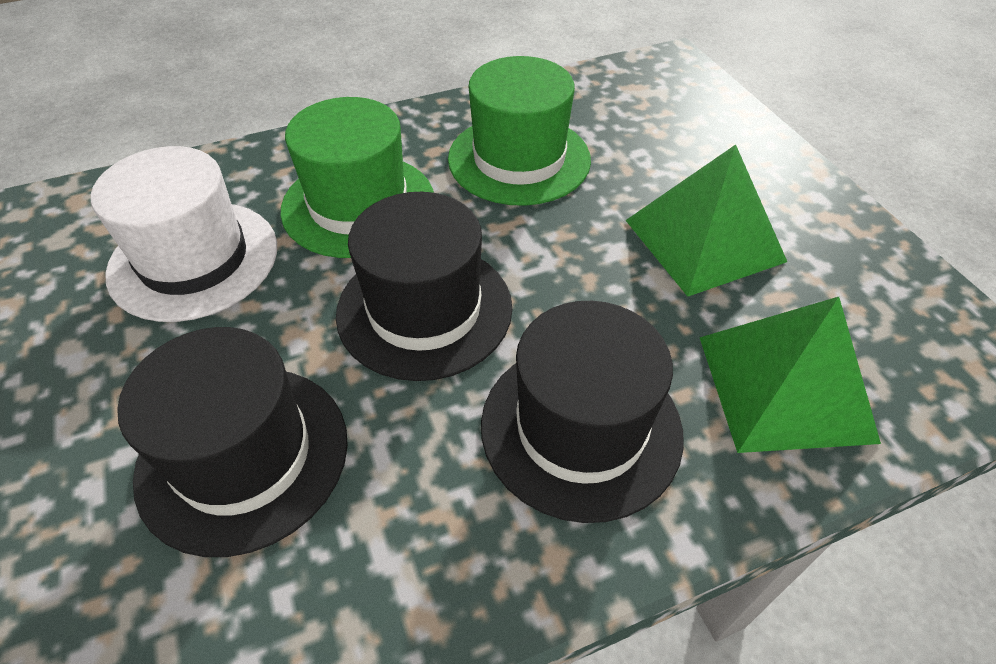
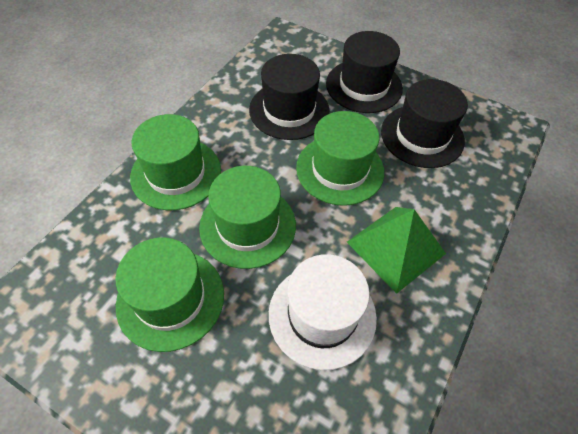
green hat: [281,97,434,258] [448,56,591,206] = 2 -> [116,237,224,352] [130,114,221,210] [199,166,296,269] [296,111,384,206] = 4
green pyramid: [625,145,787,297] [700,297,881,453] = 2 -> [347,207,446,294] = 1

